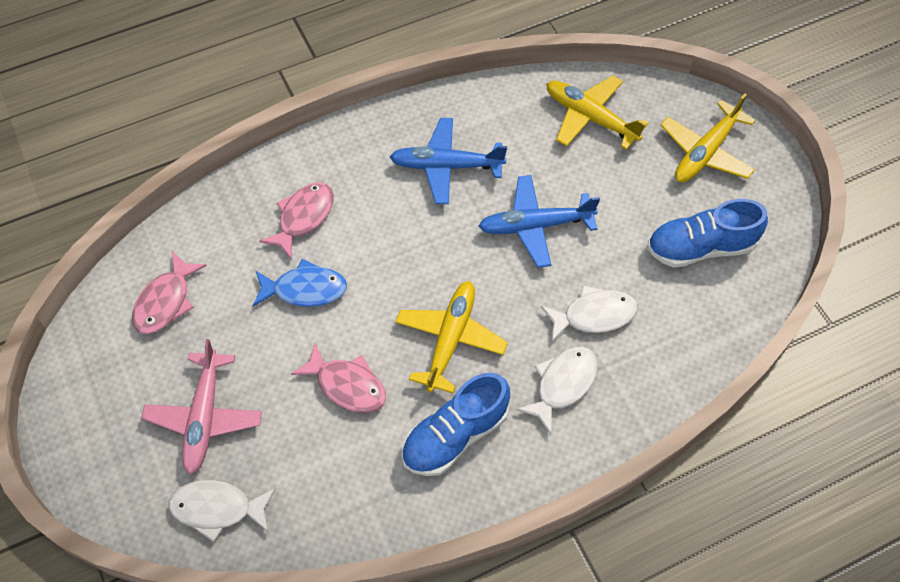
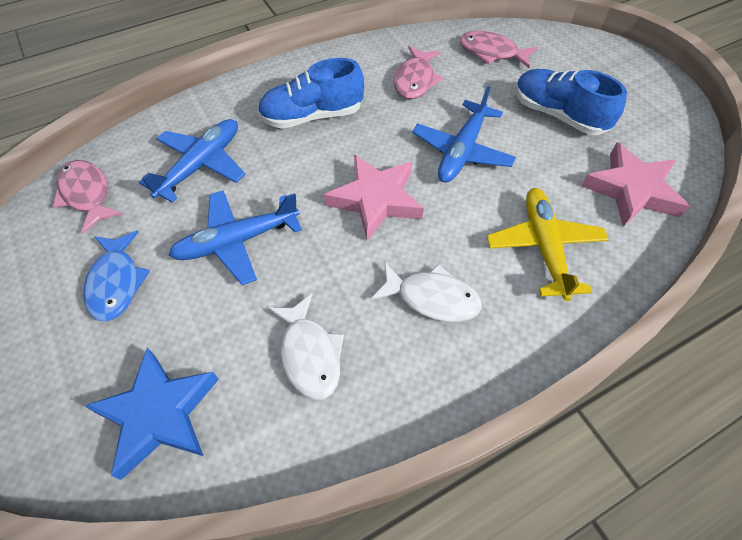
blue plane: [390,118,507,204] [478,175,600,268] = 2 -> [139,119,245,203] [169,190,302,285] [412,86,516,182] = 3
blue star: none = 0 -> [85,348,219,480] = 1
pink plane: [141,339,262,475] = 1 -> none = 0
pink star: none = 0 -> [324,154,424,241] [581,142,689,227] = 2
white fish: [169,480,276,542] [516,347,598,435] [541,286,638,342] = 3 -> [268,294,344,400] [371,263,482,322] = 2
yellow plane: [395,281,508,393] [546,75,649,150] [661,94,756,183] = 3 -> [487,188,609,301] = 1

